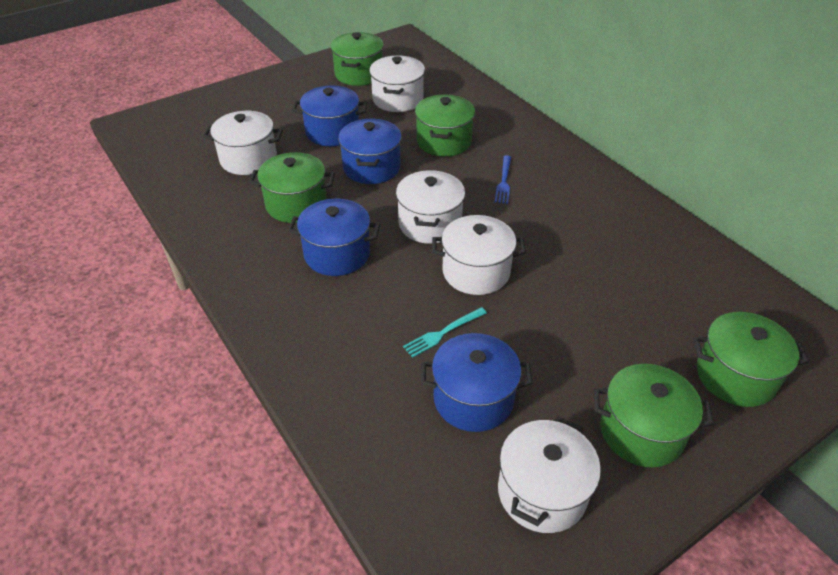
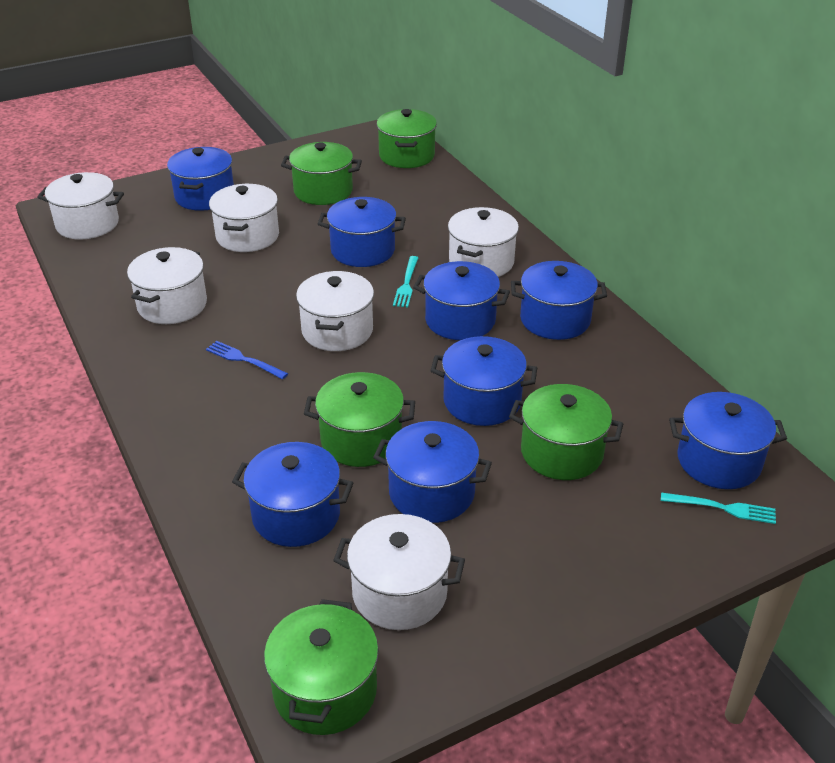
blue pot: [288,199,380,276] [292,85,367,146] [338,119,402,184] [421,333,533,432] = 4 -> [167,147,234,211] [232,442,353,547] [318,197,406,267] [373,421,492,523] [413,261,510,340] [431,336,537,426] [511,261,607,340] [669,392,787,489] = 8
turquoise fork: [403,307,487,358] = 1 -> [393,256,418,307] [661,492,776,524] = 2
white pot: [203,111,283,175] [369,55,425,112] [396,170,465,244] [432,215,526,295] [498,417,601,533] = 5 -> [37,172,124,240] [127,247,207,324] [209,184,279,252] [296,271,374,351] [333,514,465,630] [448,207,519,277] = 6

